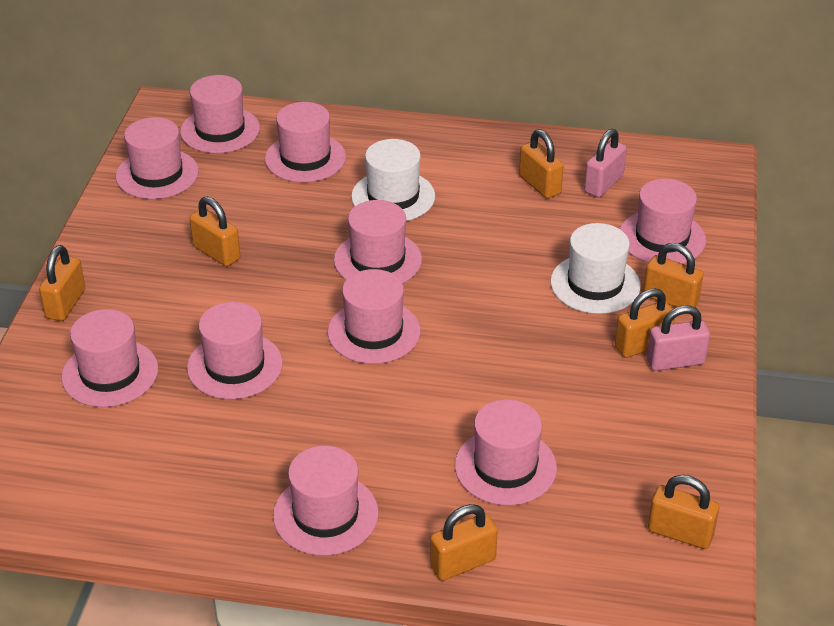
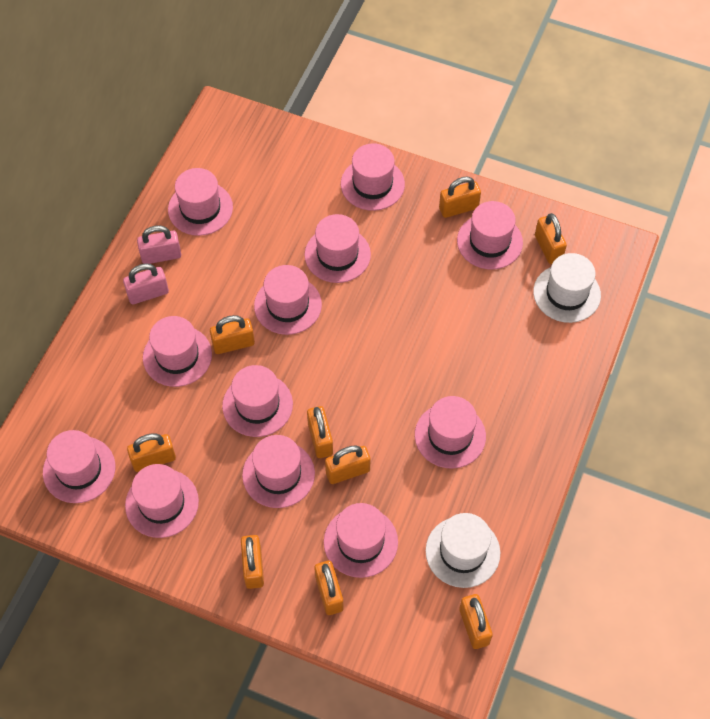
orange padlock: [39,245,85,321] [190,196,240,266] [430,504,498,581] [519,129,564,199] [615,288,675,358] [643,243,704,307] [648,475,719,549] = 7 -> [127,434,176,472] [210,315,255,354] [241,535,264,589] [307,406,333,458] [314,561,343,615] [325,446,370,484] [439,177,481,218] [459,594,493,649] [535,213,567,264] = 9
pink hat: [61,309,158,407] [116,117,199,199] [180,75,260,153] [187,302,283,399] [265,102,346,182] [273,446,379,556] [327,269,421,364] [334,200,422,283] [455,400,557,505] [620,179,706,264] = 10 -> [43,430,115,503] [125,464,199,538] [143,316,212,387] [168,168,233,236] [222,365,293,437] [242,435,315,508] [254,265,322,335] [304,214,371,283] [324,503,398,578] [341,143,405,211] [415,396,486,469] [457,201,523,269] = 12

